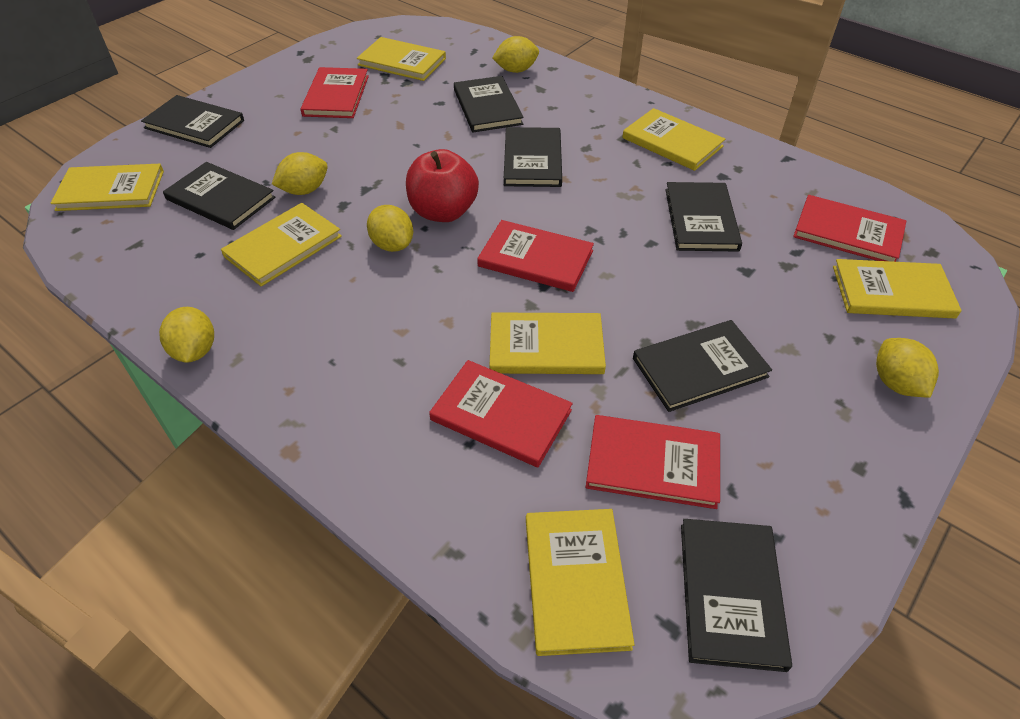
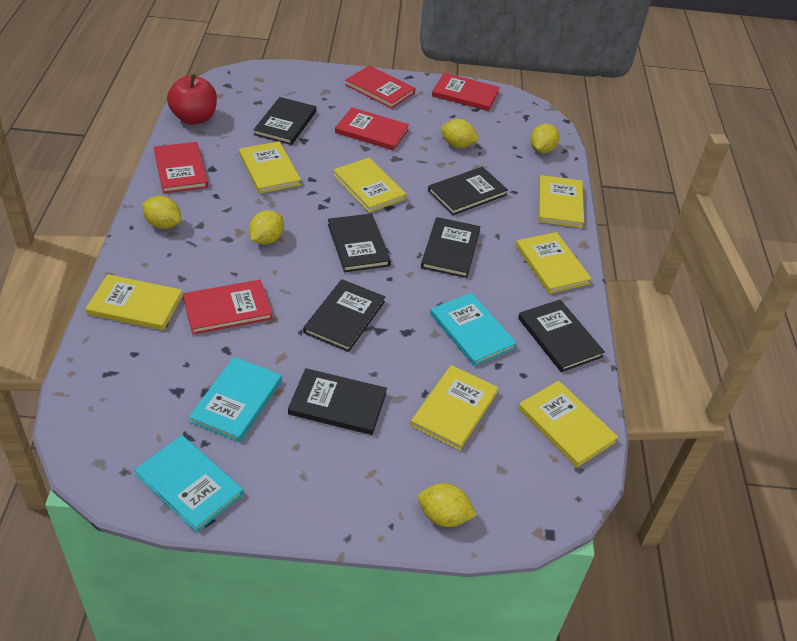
turquoise book: none = 0 -> [134,435,244,533] [189,357,282,442] [430,293,517,366] = 3

